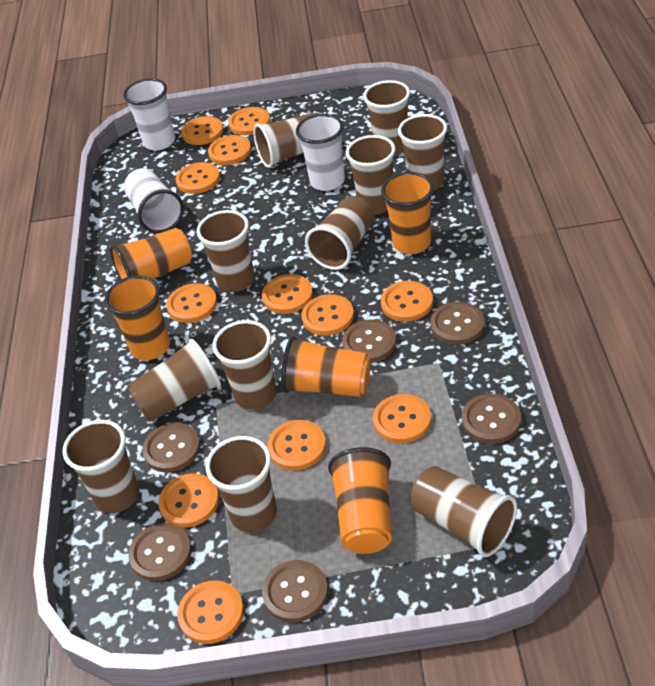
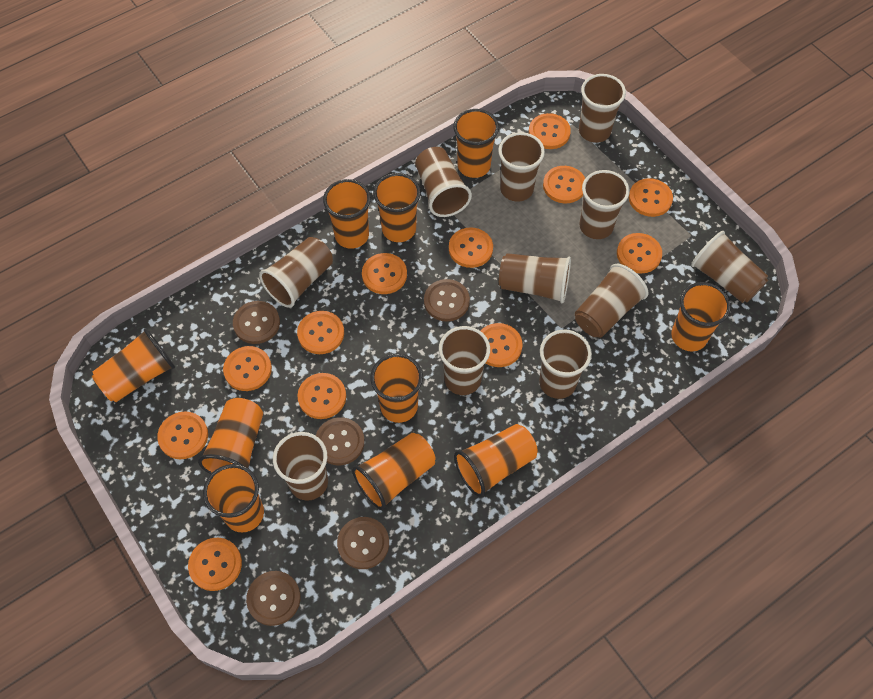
brown button: [128,523,192,581] [142,423,200,472] [262,560,328,622] [342,320,396,363] [430,302,485,345] [462,394,521,444] = 6 -> [233,301,280,344] [246,571,301,626] [316,417,365,465] [337,517,389,569] [424,279,470,322] = 5
orange cup: [105,275,170,360] [110,228,192,280] [281,336,371,397] [328,447,392,554] [381,172,434,254] = 5 -> [92,328,175,402] [198,398,263,474] [203,464,264,533] [323,179,371,249] [352,433,436,510] [370,353,423,423] [373,173,421,242] [453,109,499,178] [454,424,538,497] [671,282,731,351] = 10
white cup: [123,78,175,150] [124,168,184,233] [296,114,345,191] = 3 -> none = 0

